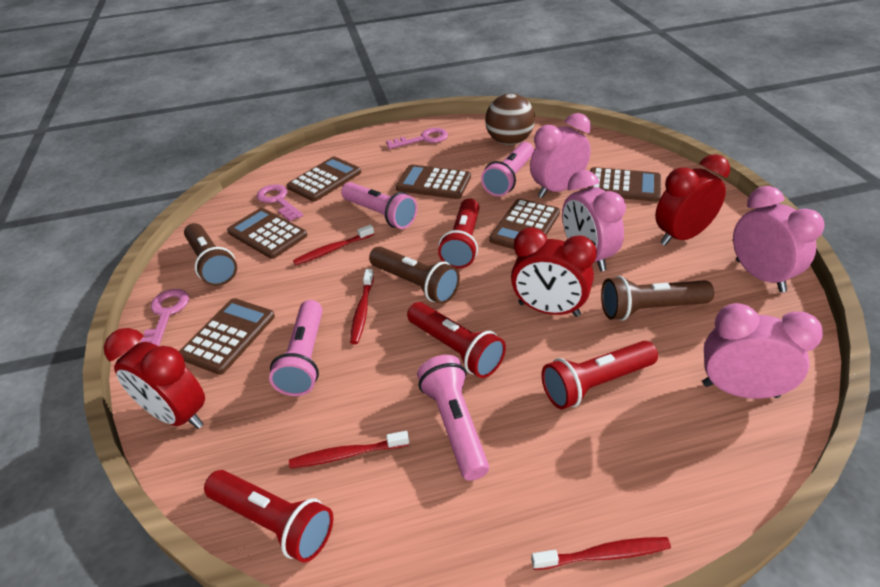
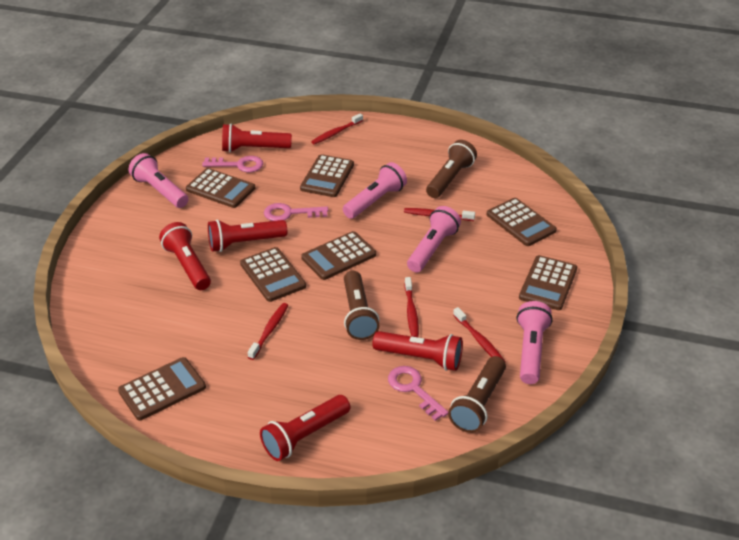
brown ball: [485,94,535,145] = 1 -> none = 0
brown calculator: [179,298,275,375] [227,208,307,259] [287,156,361,202] [396,164,471,199] [489,199,560,249] [588,167,661,202] = 6 -> [118,357,206,421] [186,168,256,208] [240,247,306,302] [300,154,354,197] [301,231,376,280] [486,198,557,246] [519,255,577,310] = 7
pink clock: [530,113,591,198] [562,170,626,271] [702,303,823,399] [733,186,825,292] = 4 -> none = 0
red clock: [104,328,205,429] [511,227,597,317] [655,154,730,246] = 3 -> none = 0
red flashlight: [204,470,333,563] [407,302,506,378] [438,198,479,269] [542,341,658,409] = 4 -> [159,222,211,290] [208,220,287,252] [222,124,292,152] [260,395,350,461] [373,331,463,371] = 5
red toothbrush: [289,431,409,468] [293,225,374,265] [350,269,374,344] [531,537,671,570] = 4 -> [248,303,288,360] [311,114,363,144] [404,208,475,221] [404,277,419,337] [453,307,506,363] = 5

